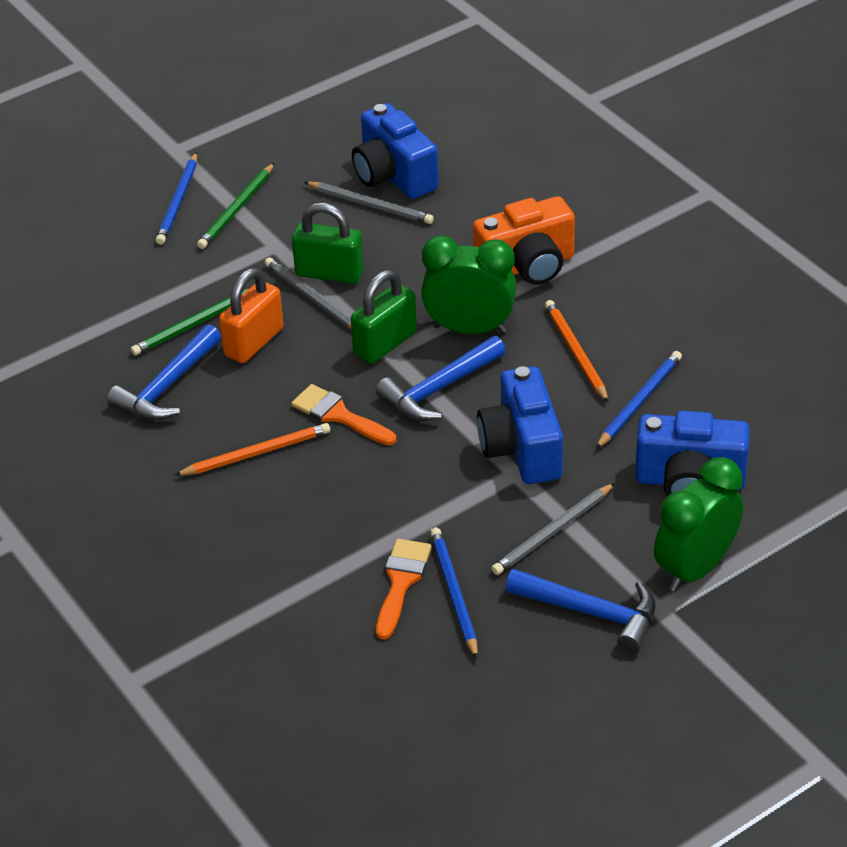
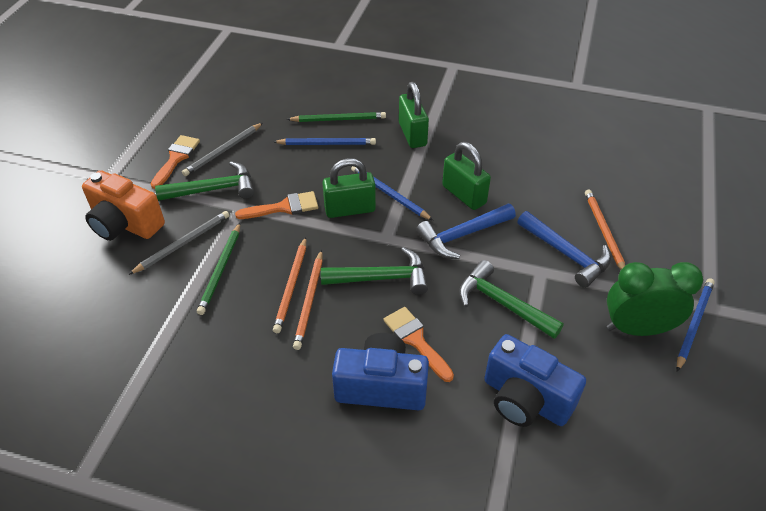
blue camera: [352,103,439,199] [477,366,563,484] [635,411,750,497] = 3 -> [332,333,429,410] [484,334,586,427] = 2
blue hammer: [107,324,221,420] [376,336,506,421] [505,569,656,653] = 3 -> [416,204,516,259] [517,211,611,288] = 2
green clock: [421,235,517,334] [654,457,744,592] = 2 -> [607,262,703,336] = 1
green hammer: none = 0 -> [155,161,254,201] [321,247,428,295] [459,260,564,339] = 3
green padlock: [292,203,364,284] [351,270,417,364] = 2 -> [322,158,376,218] [399,82,429,148] [442,142,491,210] = 3
grey pencil: [265,257,351,329] [304,182,434,224] [491,483,615,575] = 3 -> [129,211,230,275] [182,123,263,176] = 2
orange brush: [291,384,396,445] [376,539,431,640] = 2 -> [151,135,200,189] [235,191,318,219] [383,307,454,382] = 3
orange padlock: [219,268,284,363] = 1 -> none = 0
orange pencil: [174,423,330,476] [545,300,609,403] = 2 -> [273,237,306,333] [293,250,323,350] [585,190,625,270] = 3

